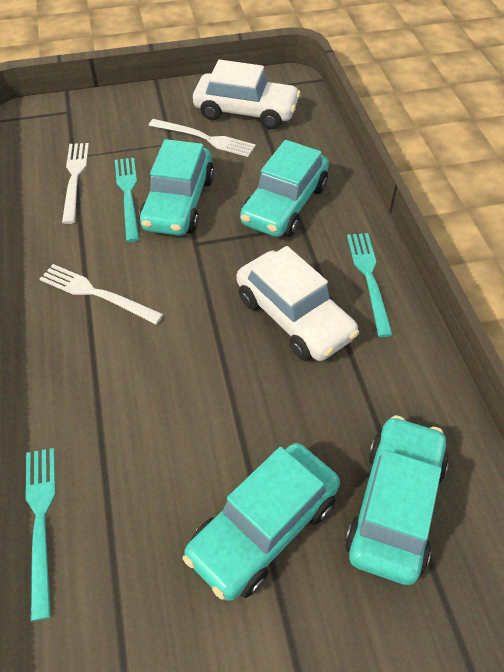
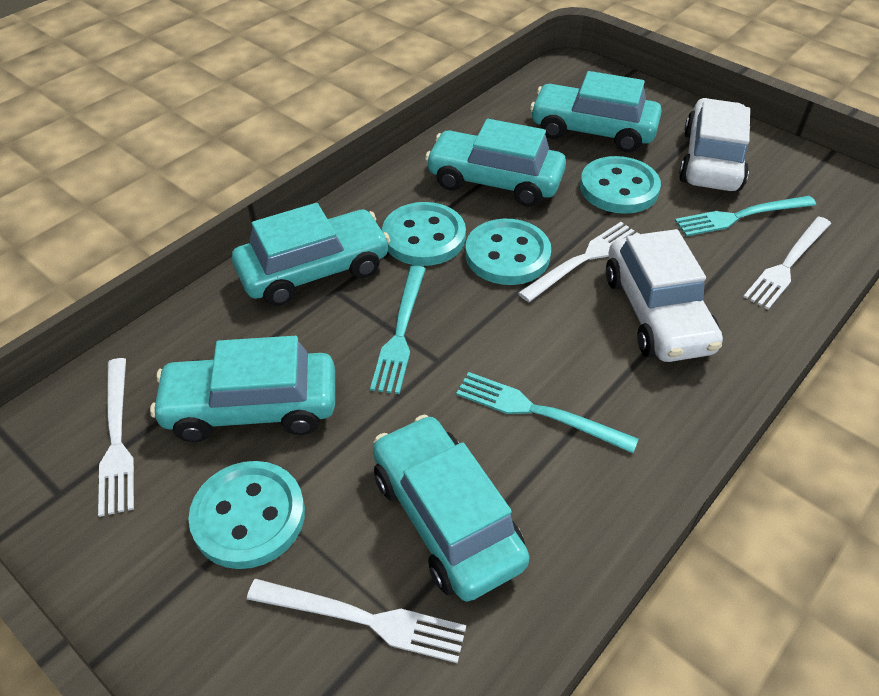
turquoise button: none = 0 -> [188,461,305,569] [382,202,466,266] [465,219,551,285] [580,156,661,214] = 4
turquoise car: [139,139,214,236] [183,443,340,601] [240,140,329,237] [345,415,448,585] = 4 -> [150,336,335,442] [232,203,391,306] [373,415,530,601] [425,119,566,207] [530,71,662,153] = 5
white fork: [40,264,164,324] [62,143,89,224] [149,119,256,157] = 3 -> [98,358,134,517] [247,579,466,663] [518,222,639,302] [743,216,831,310] = 4

